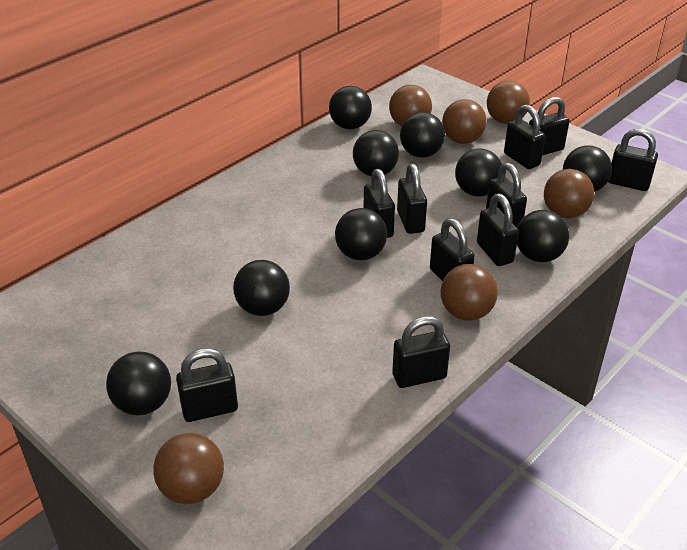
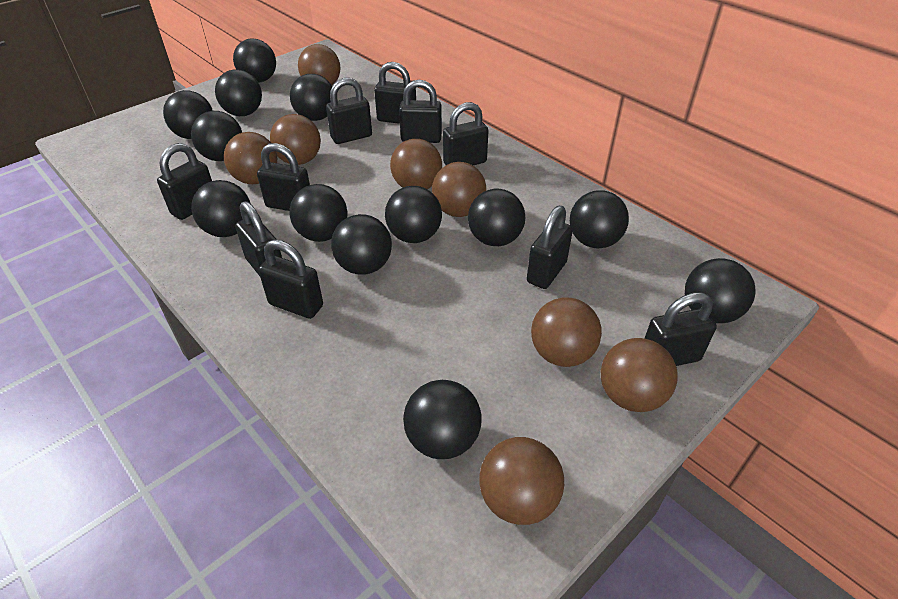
black ball: [106,351,171,415] [233,260,290,316] [329,86,372,129] [335,208,387,260] [353,130,399,176] [400,112,445,158] [455,149,502,197] [517,210,569,262] [563,145,612,192] = 9 -> [163,90,213,139] [191,111,242,161] [191,180,250,237] [215,69,262,116] [233,38,276,83] [290,74,332,121] [290,184,347,242] [331,214,392,275] [385,186,442,243] [403,380,481,459] [468,189,525,246] [570,190,629,248] [685,258,756,323] = 13
brown ball: [153,433,224,504] [389,85,432,126] [440,264,498,321] [442,99,487,144] [487,81,530,124] [544,169,594,218] = 6 -> [224,132,277,184] [270,114,321,165] [298,44,340,85] [390,139,442,189] [432,162,486,217] [479,437,564,525] [531,297,602,367] [601,338,678,412] = 8

